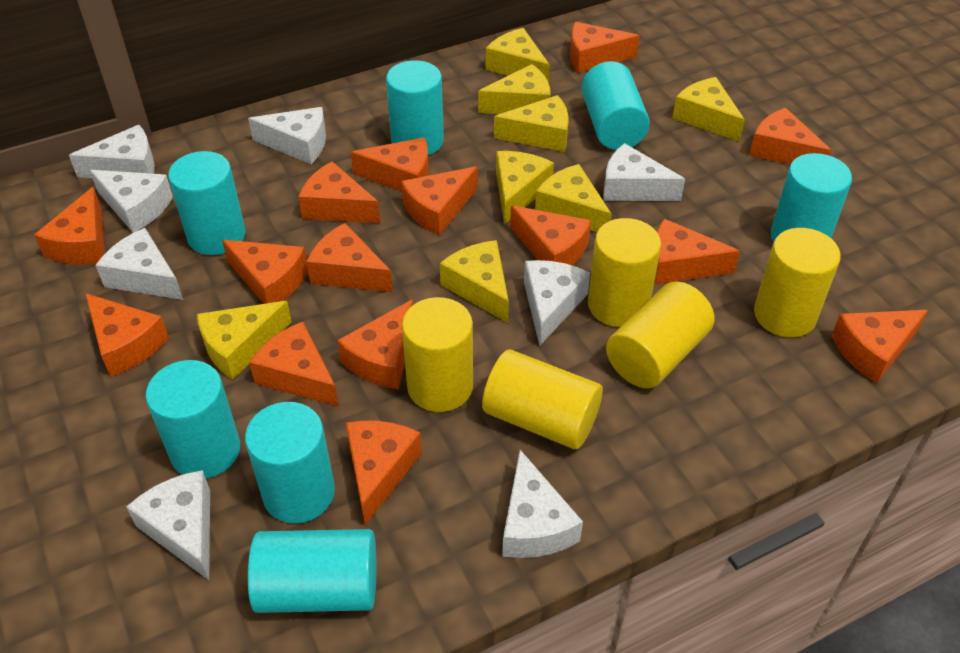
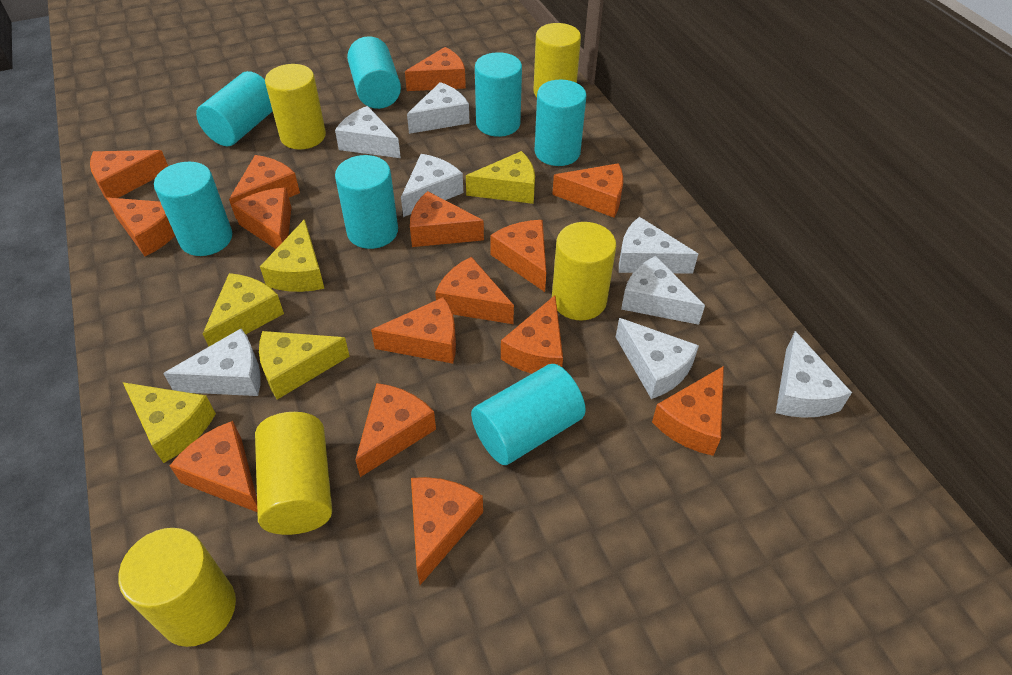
yellow cheese: [197,301,292,380] [440,240,509,323] [478,64,551,114] [486,28,550,83] [494,95,568,152] [496,151,554,225] [535,164,612,232] [672,77,745,142] = 8 -> [123,382,216,463] [203,273,284,346] [259,331,350,400] [260,219,325,292] [466,151,535,204] = 5

